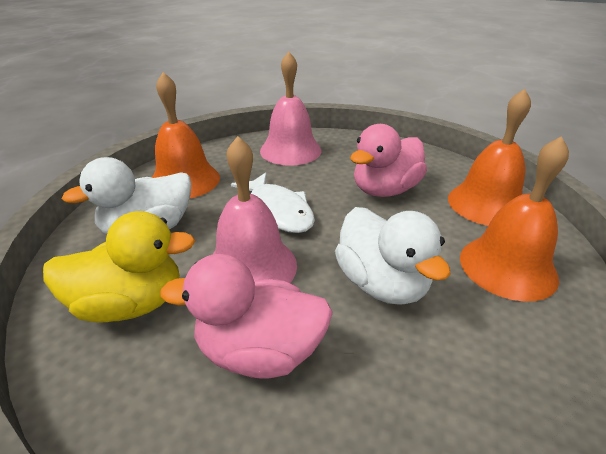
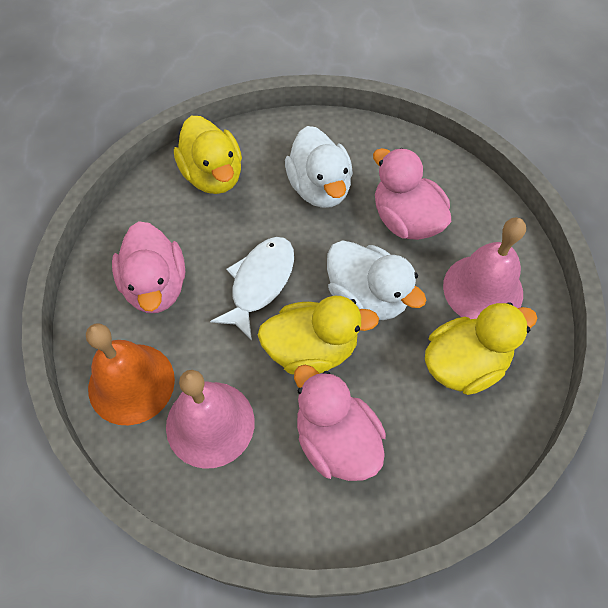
orange bell: [152,72,220,198] [448,89,531,226] [460,136,569,302] = 3 -> [86,323,175,425] = 1
pink duck: [160,254,333,378] [350,124,427,197] = 2 -> [112,221,185,313] [294,365,386,481] [373,148,451,240] = 3
yellow duck: [43,211,195,323] = 1 -> [174,116,242,194] [258,296,379,375] [425,302,537,395] = 3

